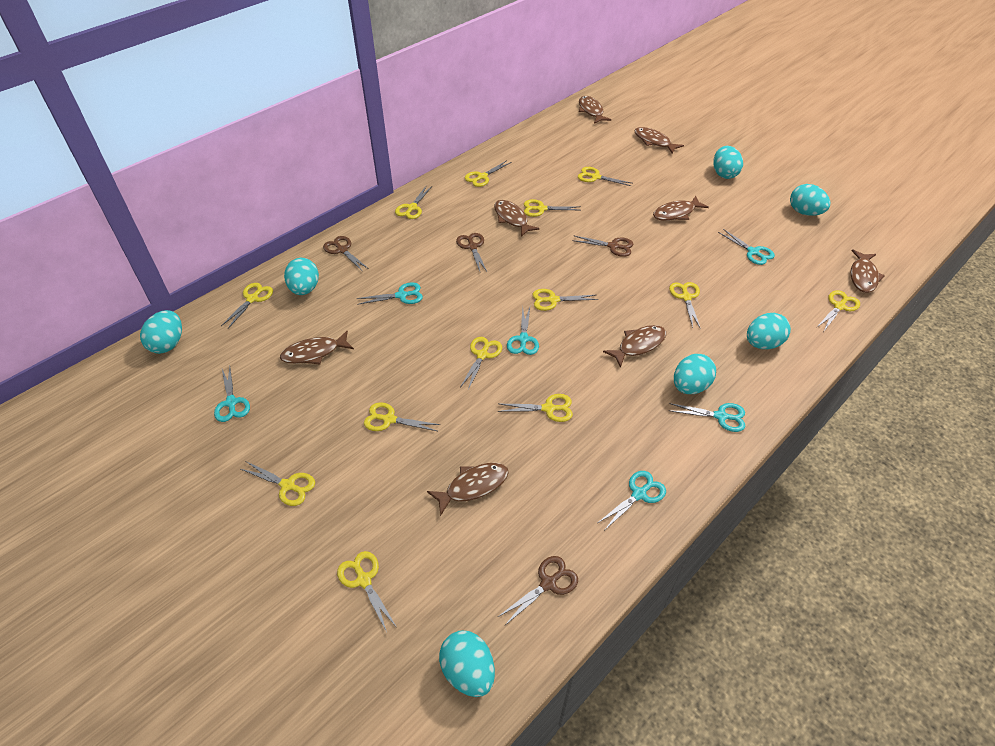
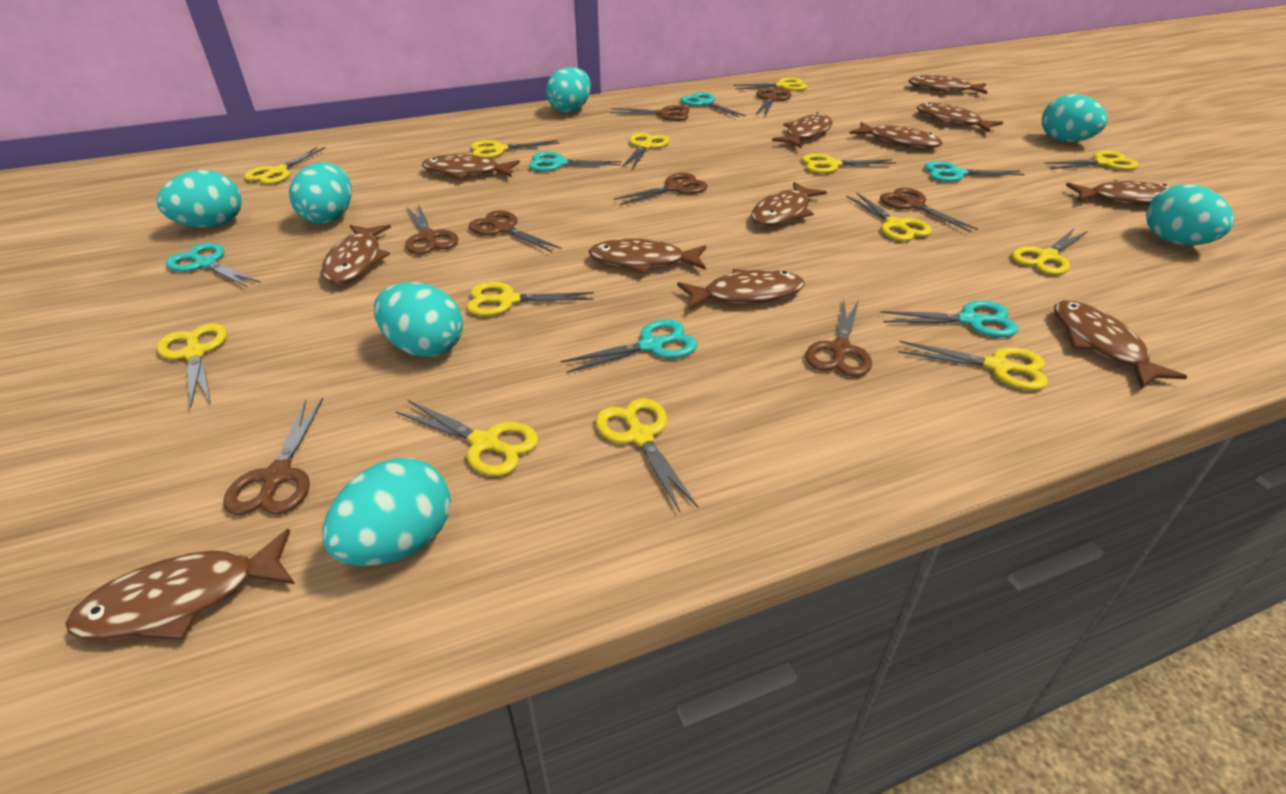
brown fish: [280,331,354,364] [427,463,509,516] [494,200,540,237] [579,96,611,124] [603,325,666,368] [634,127,684,154] [653,196,709,221] [851,249,885,293] = 8 -> [65,529,295,640] [322,224,391,284] [422,154,520,179] [589,238,706,274] [677,269,805,310] [751,182,827,226] [772,113,833,148] [850,122,942,149] [908,75,987,94] [917,103,1003,132] [1054,300,1187,389] [1066,180,1169,205] = 12
brown scissors: [323,236,369,272] [456,233,487,271] [498,556,578,626] [572,236,633,257] = 4 -> [223,398,323,515] [405,204,459,254] [469,210,562,252] [610,105,690,121] [614,173,708,205] [756,88,791,116] [806,300,872,377] [880,188,978,232] = 8

